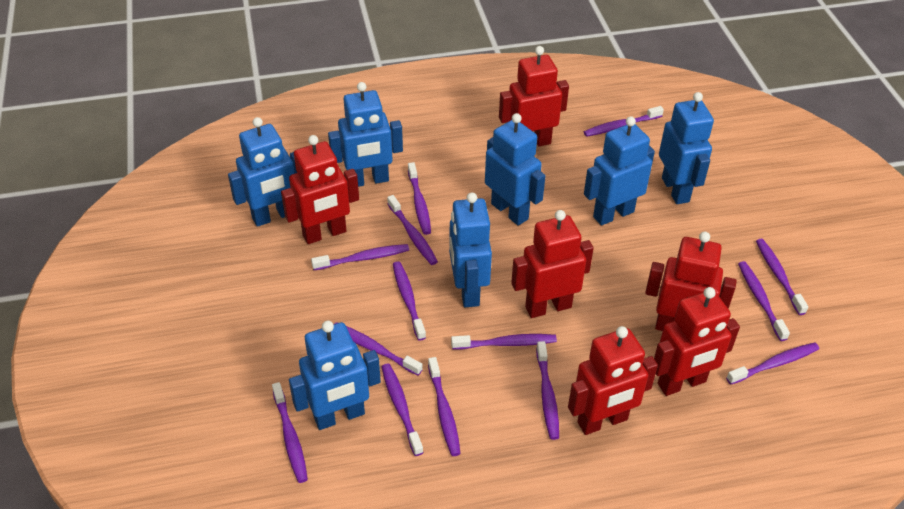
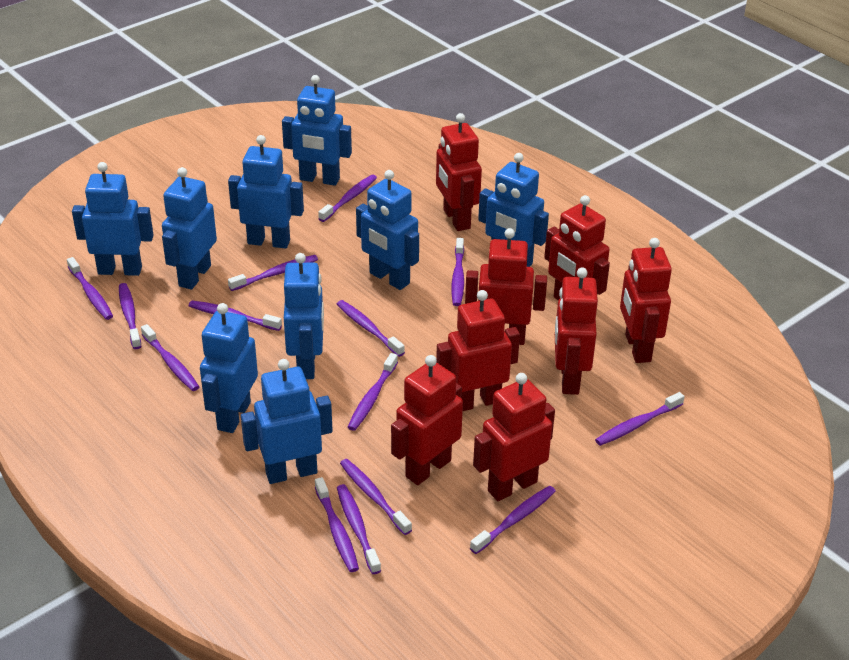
blue robot: [228,117,297,227] [289,320,381,430] [328,82,403,187] [449,193,492,307] [485,113,545,226] [584,116,655,226] [659,92,714,204] = 7 -> [72,162,153,276] [162,167,217,290] [200,303,258,433] [228,135,304,248] [241,359,333,484] [282,75,352,186] [284,253,324,379] [356,170,419,290] [478,153,549,267] = 9
red robot: [281,135,359,244] [499,46,569,146] [511,210,594,318] [568,326,658,435] [645,232,736,331] [654,287,740,396] = 6 -> [391,355,463,485] [436,113,482,231] [436,290,520,411] [465,228,547,345] [473,373,555,501] [544,195,610,301] [555,268,598,395] [620,238,672,363] = 8

